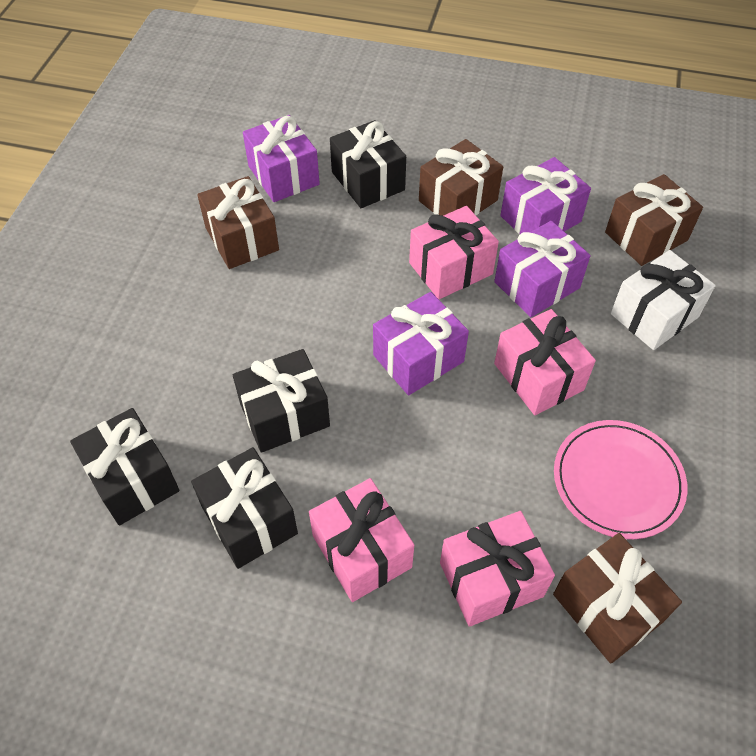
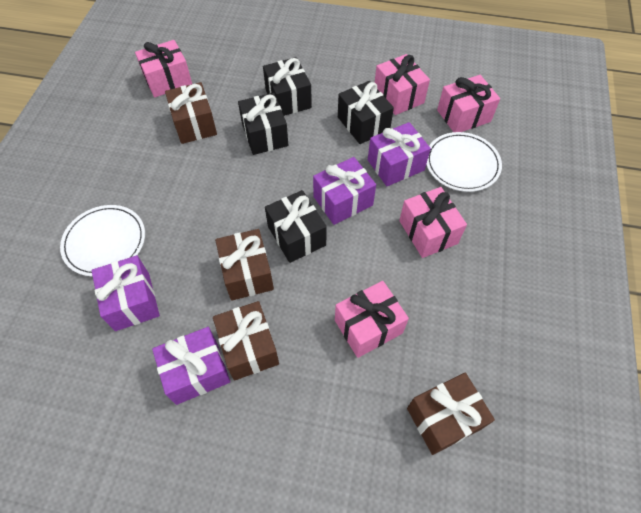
pink gift: [309,478,414,602] [409,206,499,299] [440,511,555,627] [494,309,596,415] = 4 -> [135,40,192,97] [335,281,409,358] [375,54,430,115] [399,187,467,258] [437,75,500,132] = 5
pink plate: [554,420,687,539] = 1 -> none = 0
white gift: [611,250,716,350] = 1 -> none = 0
white plate: none = 0 -> [60,205,145,276] [426,132,502,192] = 2

